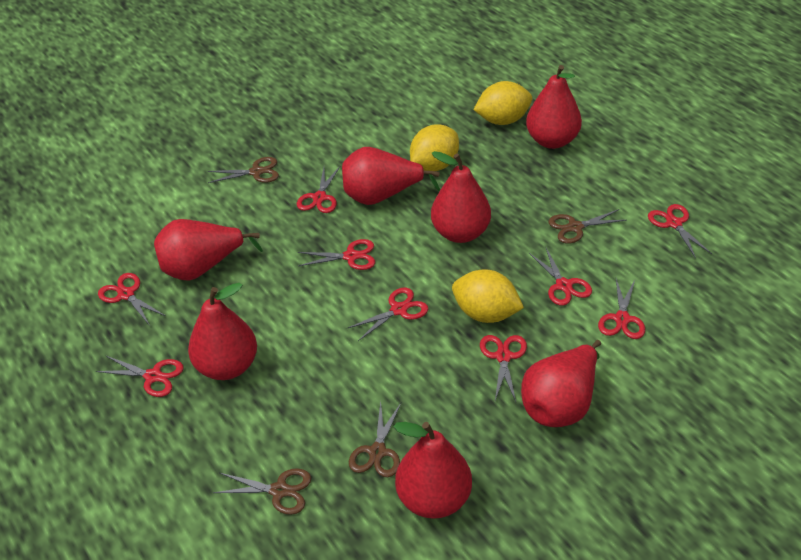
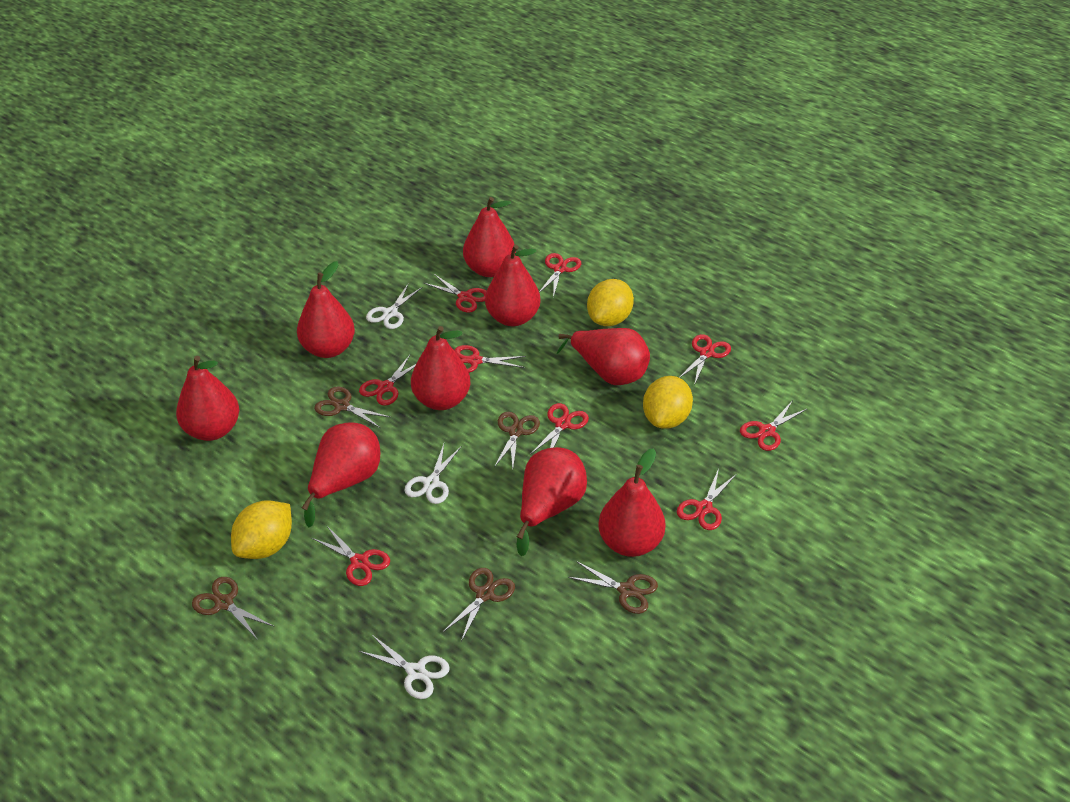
brown scissors: [207,157,279,183] [213,468,311,515] [349,401,401,477] [548,209,627,244] = 4 -> [192,577,273,640] [314,386,390,428] [443,568,515,641] [494,412,540,468] [568,561,658,614] = 5
red pear: [154,219,263,281] [188,283,257,380] [342,147,440,205] [393,422,472,519] [431,151,491,243] [521,340,601,427] [526,65,582,149] = 7 -> [176,356,239,441] [297,261,355,358] [302,423,380,527] [411,326,471,410] [463,197,516,277] [485,245,541,326] [517,447,587,556] [556,328,650,385] [598,448,666,557] = 9
white scissors: none = 0 -> [359,635,450,699] [366,283,422,329] [404,444,462,504] = 3

